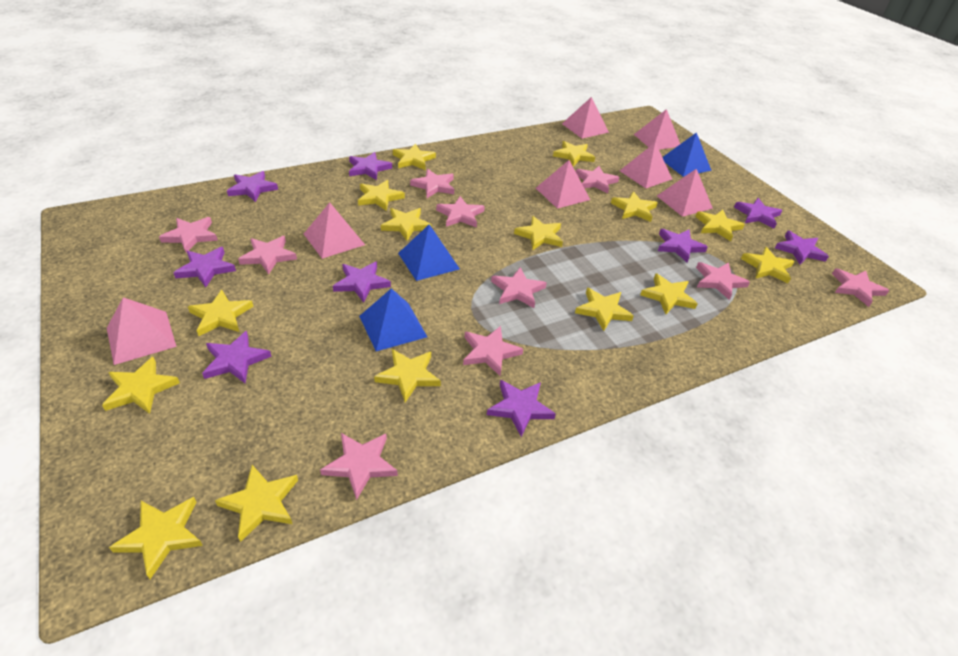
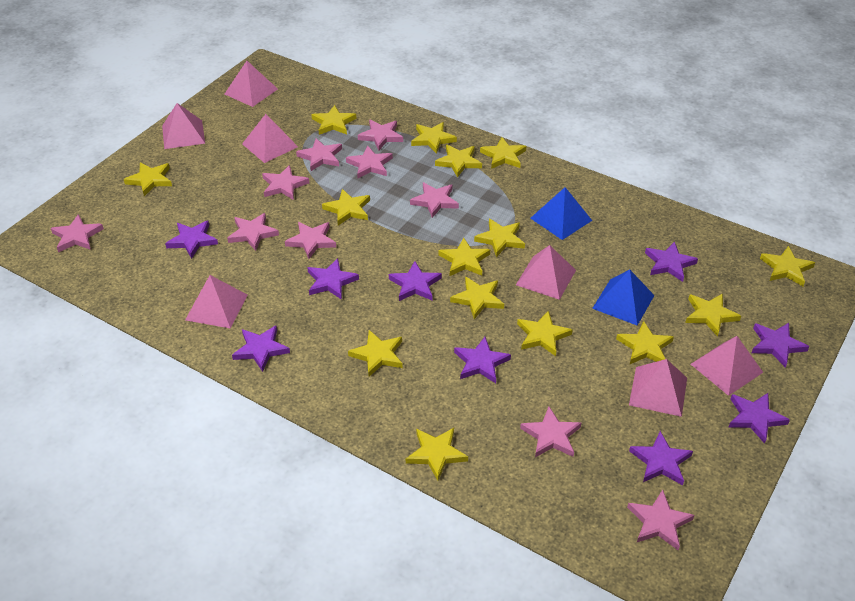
blue pyramid: [359,288,427,351] [398,224,460,281] [663,132,712,177] = 3 -> [530,187,592,240] [592,270,655,326] = 2

